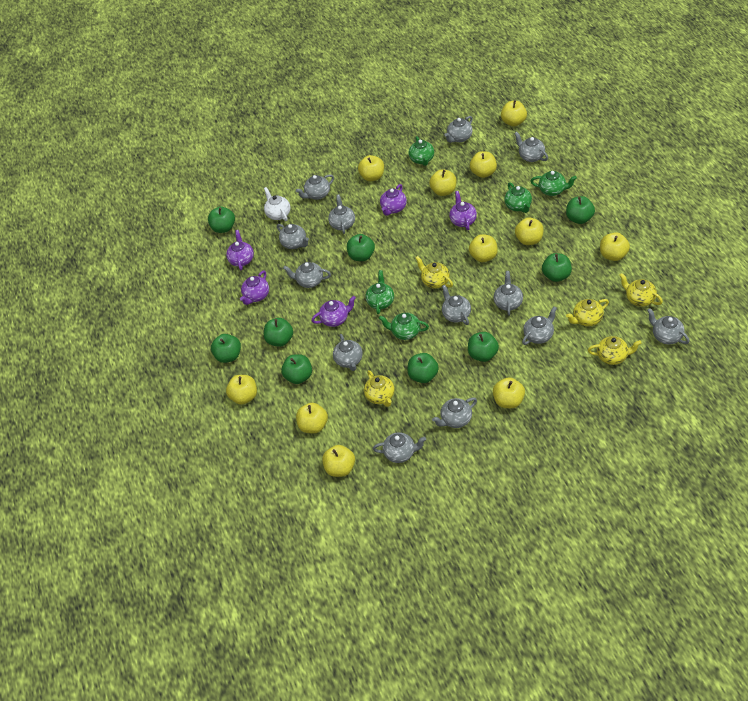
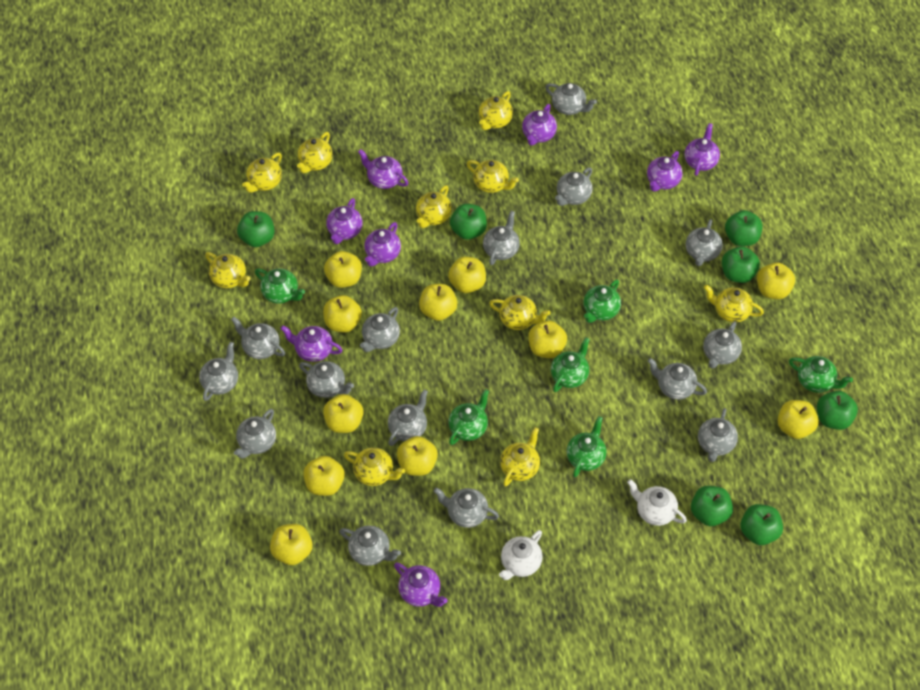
green apple: [208,206,235,233] [211,334,241,363] [264,318,293,347] [281,354,312,384] [347,234,375,261] [408,353,439,383] [468,332,499,362] [542,253,572,282] [566,196,595,224] = 9 -> [237,211,275,247] [450,204,487,240] [691,486,733,526] [722,246,760,283] [725,210,762,246] [740,504,783,545] [817,391,858,430] = 7
green teapot: [366,270,394,314] [379,313,429,340] [409,136,434,166] [504,182,532,213] [530,171,577,196] = 5 -> [255,269,305,304] [448,389,489,445] [551,337,590,392] [567,416,606,477] [584,279,621,323] [789,356,853,393] = 6
grey teapot: [277,224,309,249] [283,262,331,288] [296,174,334,200] [328,194,355,234] [333,334,363,371] [373,432,426,463] [432,397,477,428] [442,285,471,325] [445,116,473,143] [494,271,523,316] [514,132,548,162] [522,306,557,345] [647,308,690,344] = 13 -> [199,342,238,401] [231,317,285,359] [234,409,276,459] [299,361,354,398] [340,525,401,566] [360,307,400,352] [388,389,428,446] [434,488,499,528] [483,211,520,265] [545,83,597,115] [555,167,592,206] [648,358,707,400] [686,219,723,266] [698,408,738,462] [703,321,742,368] = 15
purple teapot: [226,230,254,271] [240,271,269,305] [312,296,356,327] [380,184,407,216] [449,191,477,230] = 5 -> [280,325,342,362] [326,198,363,244] [358,149,408,189] [364,222,401,266] [394,562,448,607] [522,104,557,146] [647,151,683,192] [684,123,720,176] = 8
white teapot: [264,187,291,221] = 1 -> [499,530,543,580] [627,479,687,526] = 2
yellow teapot: [364,370,395,407] [416,256,453,289] [566,299,609,326] [588,336,641,365] [619,273,663,307] = 5 -> [205,252,251,288] [242,153,282,193] [297,132,333,173] [344,448,405,486] [416,185,452,228] [467,160,519,193] [479,91,513,130] [489,295,551,330] [500,427,540,487] [704,285,764,322] = 10

